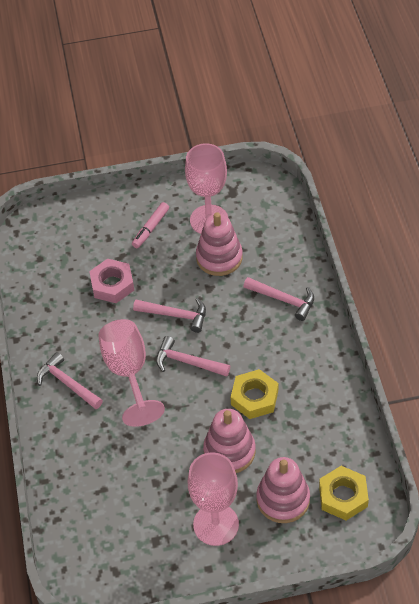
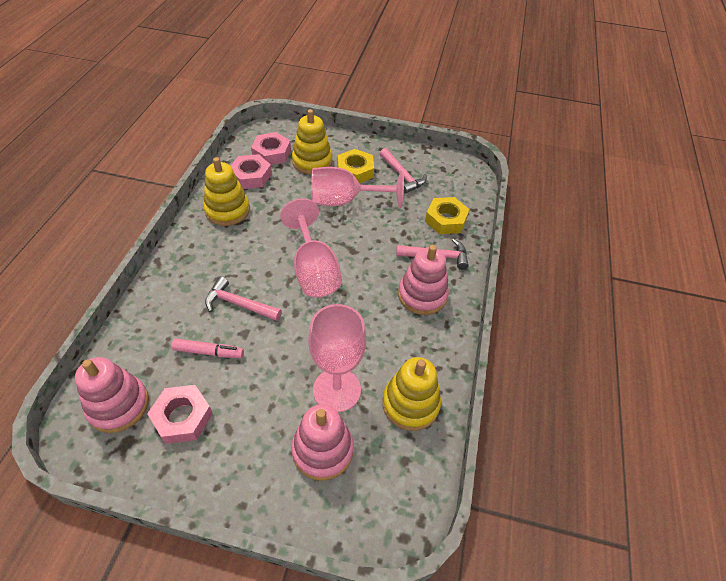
pink hammer: [37,352,103,409] [133,298,206,333] [156,336,230,377] [243,277,314,321] = 4 -> [205,276,282,321] [380,148,427,194] [396,239,469,270] = 3
pink nut: [89,259,134,303] = 1 -> [147,385,213,444] [231,154,272,189] [251,132,291,165] = 3
yellow stacking toy: none = 0 -> [203,157,250,226] [292,109,333,175] [382,357,441,431] = 3

